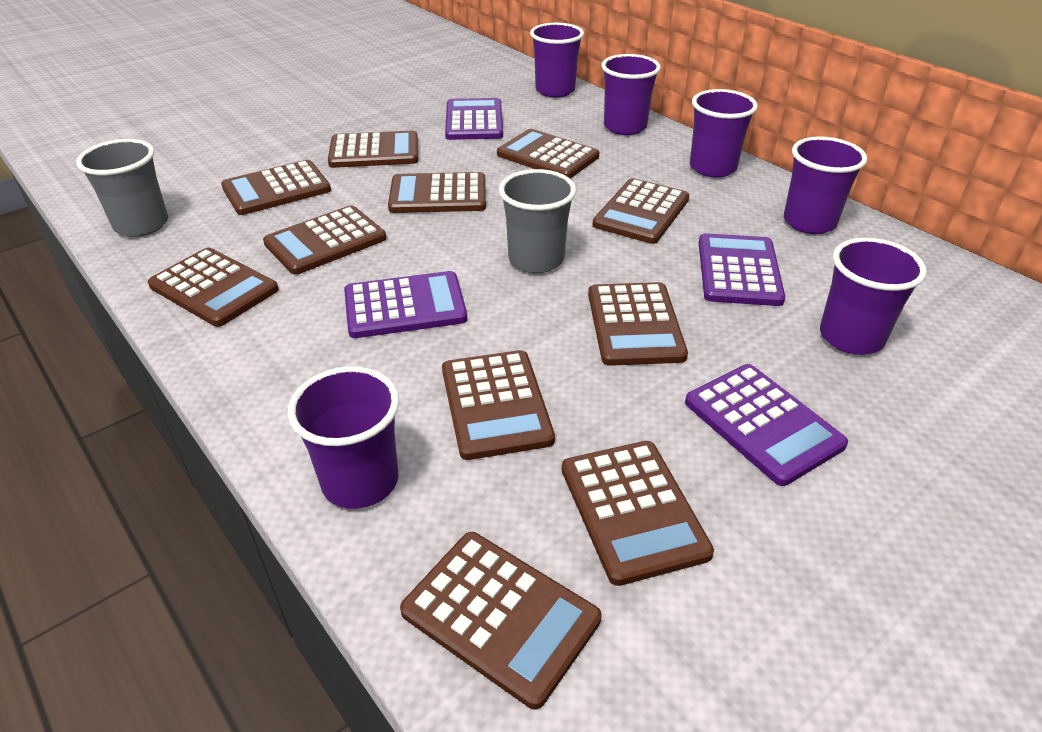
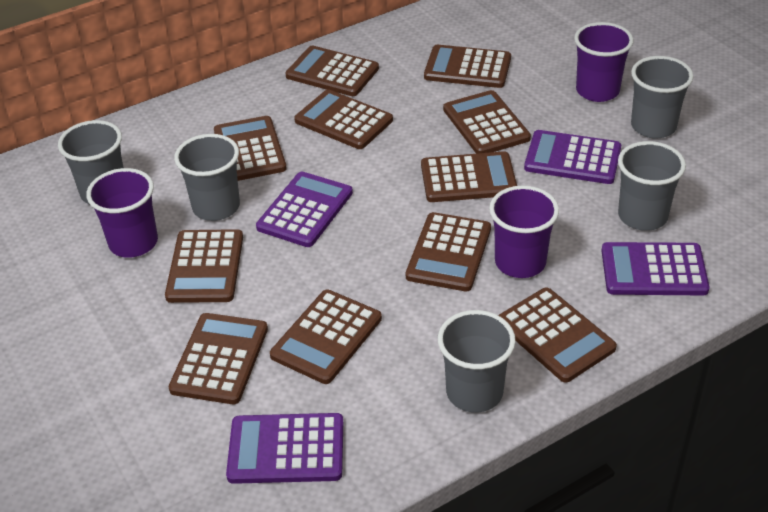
grey cup: [76,139,168,237] [499,169,576,273] = 2 -> [58,120,124,204] [174,134,240,221] [438,310,516,413] [618,141,686,231] [631,56,693,139] = 5
purple cup: [288,366,399,509] [530,23,584,98] [601,54,661,135] [690,89,758,177] [784,136,867,234] [820,238,927,355] = 6 -> [86,168,158,258] [489,186,559,278] [574,22,634,102] = 3

